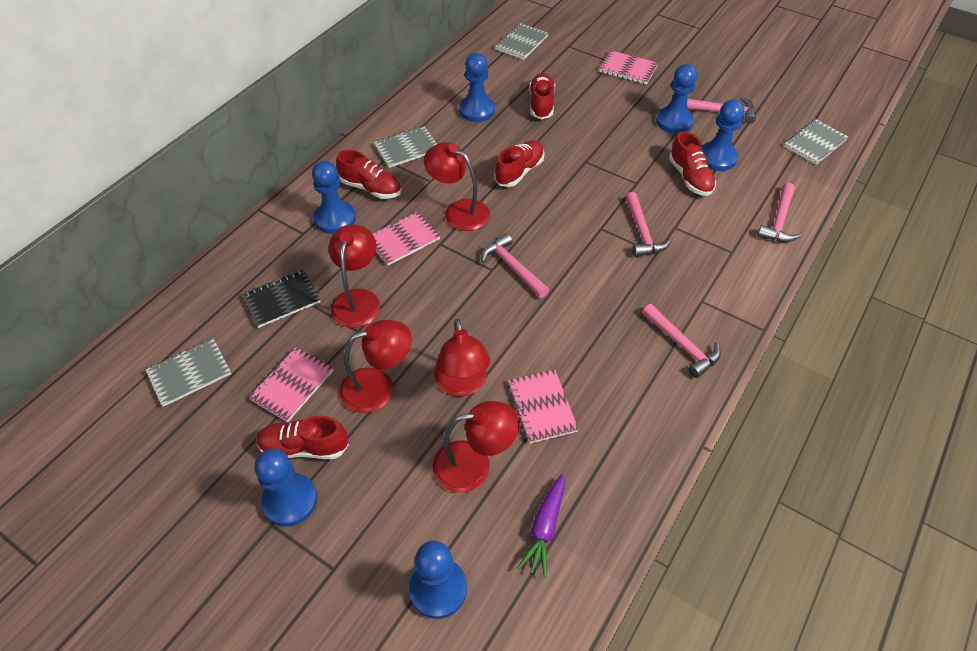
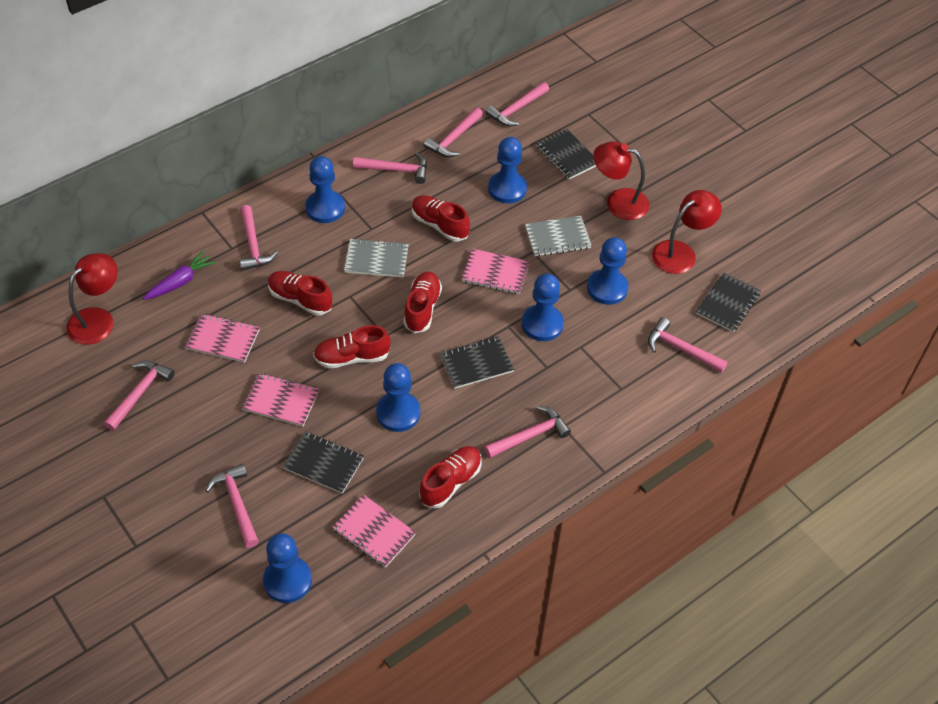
black notebook: [242,270,320,328] = 1 -> [283,431,364,494] [440,336,514,389] [536,129,596,180] [696,272,761,332] = 4
grey notebook: [145,338,231,407] [374,126,437,168] [495,23,548,60] [784,119,848,165] = 4 -> [344,238,409,278] [525,216,592,257] = 2
pink hammer: [481,233,549,298] [625,192,671,257] [642,304,721,378] [687,97,756,124] [757,183,801,242] = 5 -> [104,361,175,431] [205,464,259,548] [240,205,278,271] [353,153,427,184] [423,107,483,157] [484,406,571,458] [485,82,549,126] [648,317,728,373] = 8
red lamp: [329,224,380,328] [339,320,412,413] [424,142,490,231] [433,401,519,493] [434,319,490,396] = 5 -> [66,253,118,345] [593,141,650,220] [652,190,722,274] = 3

